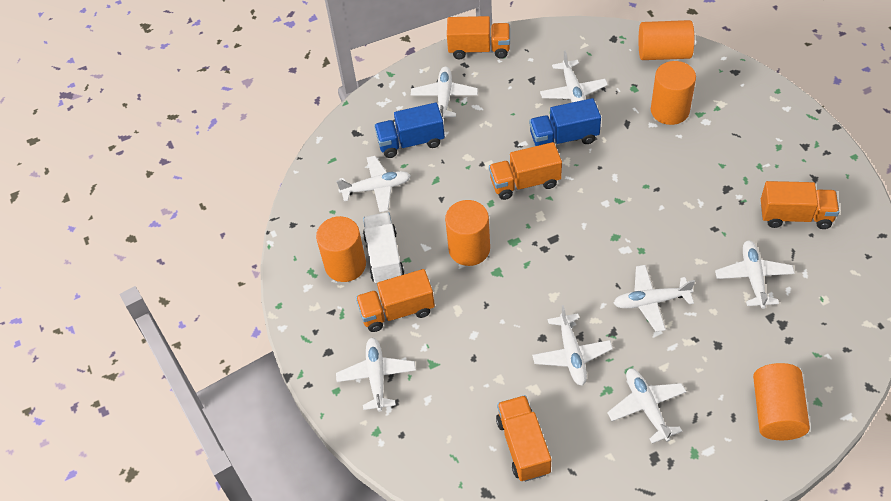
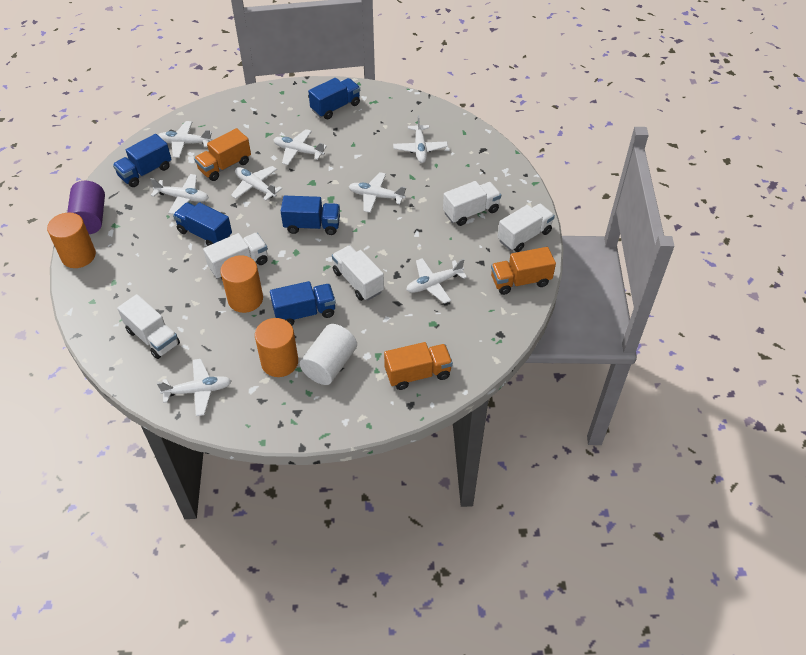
blue truck: [374,102,445,158] [529,98,601,146] = 2 -> [113,134,172,187] [173,202,232,246] [270,281,336,325] [281,196,340,235] [308,78,360,119] = 5
orange cylinder: [316,216,366,282] [445,200,490,266] [639,20,694,60] [651,61,696,125] [753,363,810,440] = 5 -> [47,213,96,268] [220,255,263,313] [255,318,298,377] = 3
orange truck: [356,269,435,332] [447,16,510,59] [489,142,562,200] [496,395,551,482] [761,181,839,229] = 5 -> [194,128,251,181] [384,342,453,390] [491,247,556,295] = 3
purple cylinder: none = 0 -> [67,181,105,234] = 1
white cylinder: none = 0 -> [300,324,357,385] = 1
white truck: [363,212,404,283] = 1 -> [117,294,180,359] [203,233,268,279] [332,245,384,301] [443,181,501,226] [497,204,555,252] = 5

